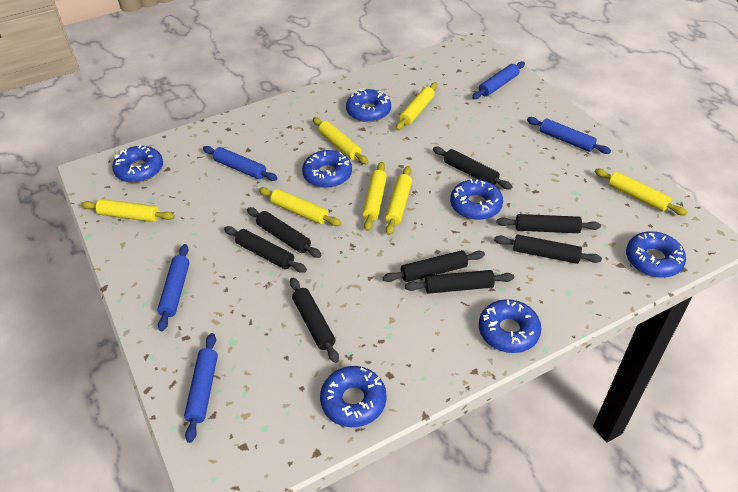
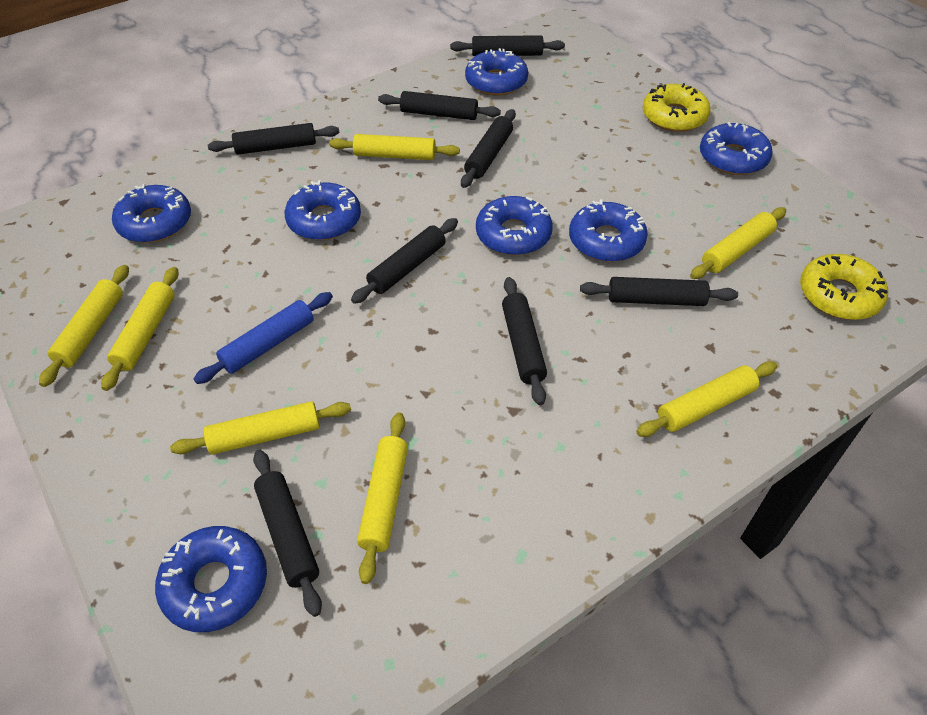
blue rolling pin: [157,244,189,331] [184,333,218,443] [203,146,278,181] [472,61,525,99] [527,117,611,154] = 5 -> [194,292,333,384] = 1
yellow donut: none = 0 -> [643,83,711,132] [800,254,888,320] = 2

